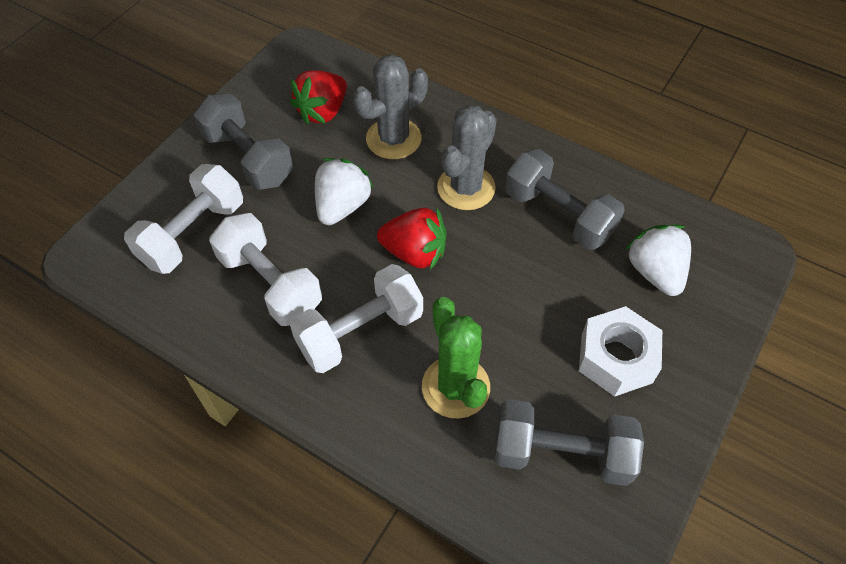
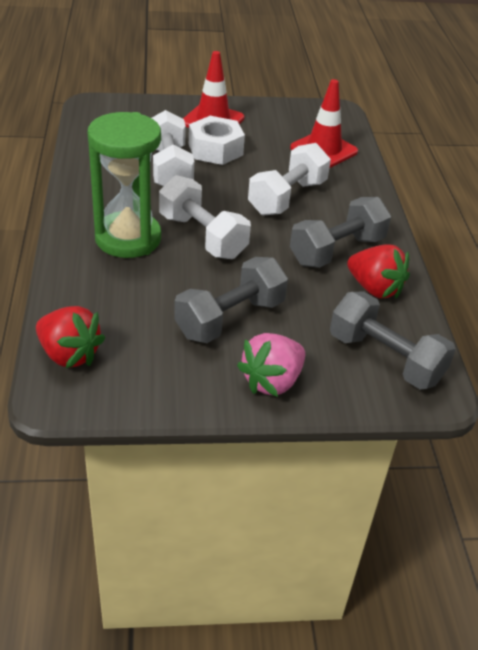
green cactus: [422,297,490,418] = 1 -> none = 0
green hourglass: none = 0 -> [88,112,161,258] = 1
grey cactus: [353,54,428,159] [437,105,497,210] = 2 -> none = 0
pink strawberry: none = 0 -> [237,333,305,397] = 1
red traffic cone: none = 0 -> [183,51,244,128] [290,79,358,168] = 2
white strawberry: [315,158,374,225] [625,225,691,296] = 2 -> none = 0

